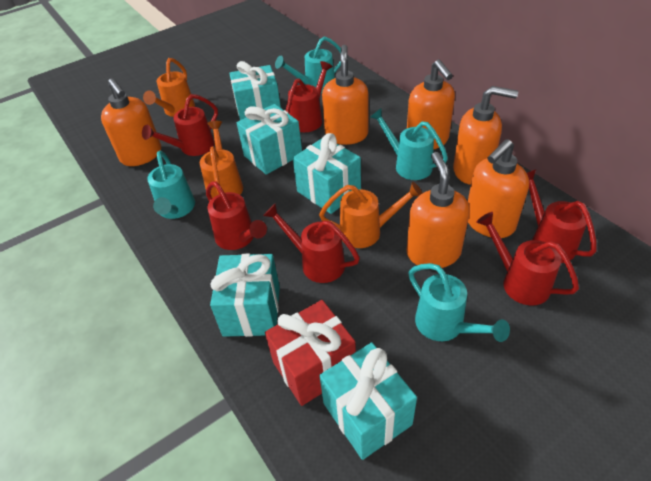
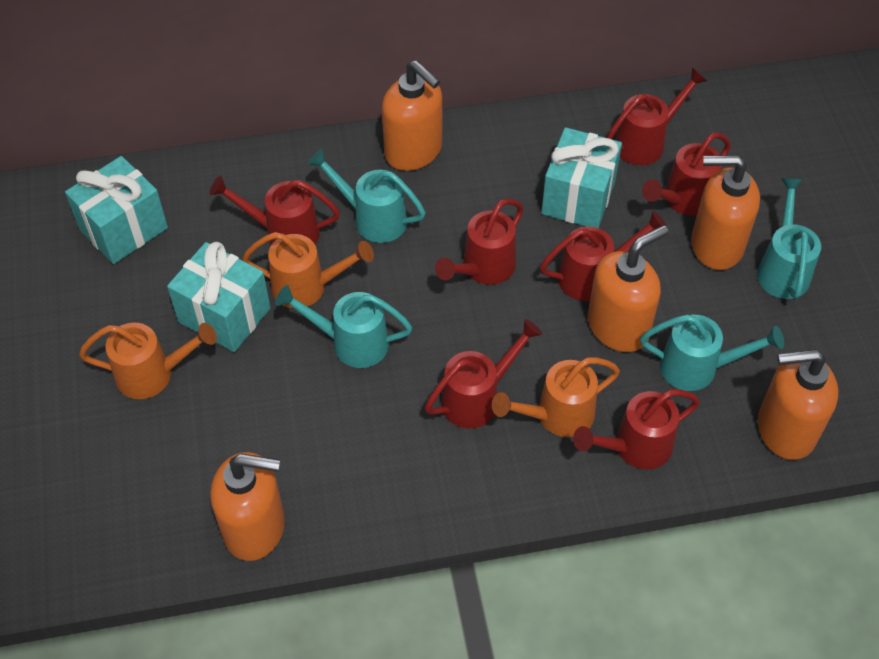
orange soap dispenser: [101,78,161,166] [322,45,369,145] [407,60,455,150] [407,152,470,268] [453,86,518,185] [468,139,529,238] = 6 -> [210,452,285,561] [382,60,442,171] [588,225,669,352] [691,155,760,270] [758,349,838,460] = 5
red gift: [265,300,356,406] = 1 -> none = 0
red watering can: [142,94,218,156] [206,181,267,250] [263,203,360,283] [286,61,333,132] [476,212,579,305] [527,169,597,263] = 6 -> [210,176,340,245] [425,319,542,428] [435,198,524,285] [540,211,667,301] [573,389,700,470] [606,68,707,165] [642,132,731,216] = 7
turquoise gift: [210,253,280,337] [229,61,281,120] [237,104,302,175] [293,133,361,214] [319,343,417,460] = 5 -> [65,156,168,264] [167,242,271,352] [541,127,622,228] = 3

